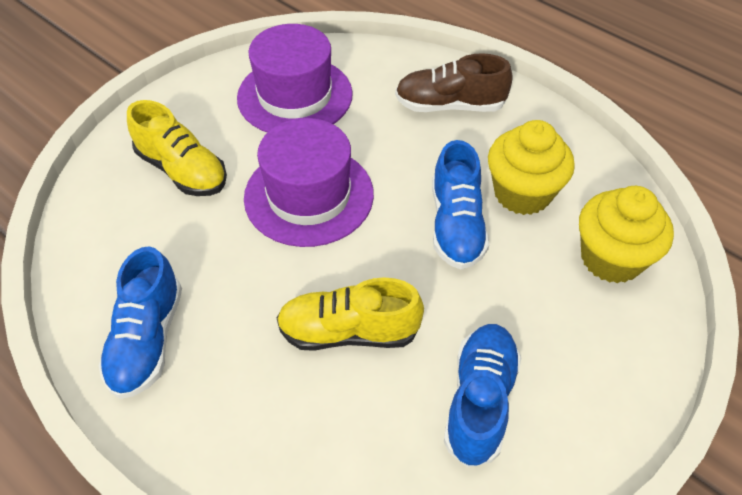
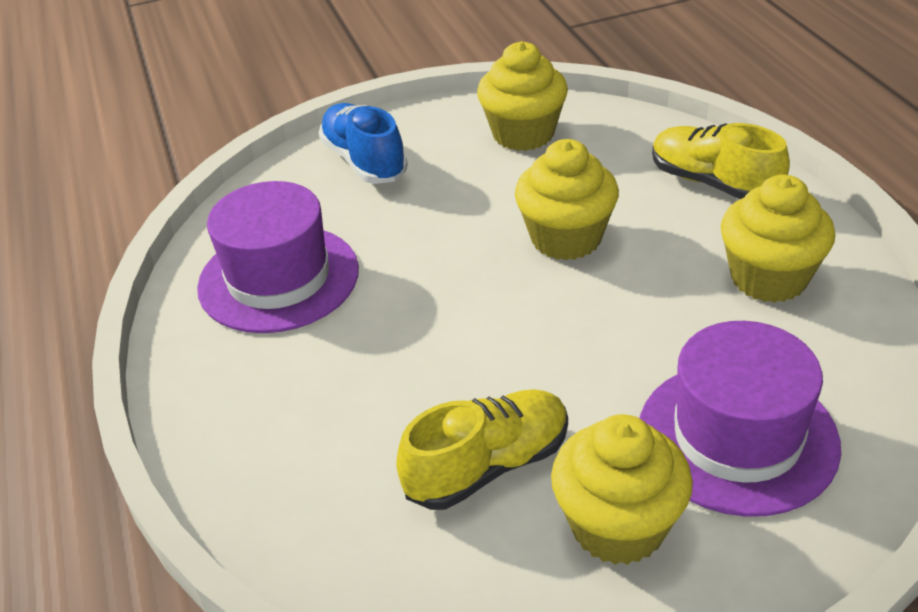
blue shoe: [99,246,182,399] [432,140,489,269] [444,324,521,467] = 3 -> [319,103,408,184] = 1
brown shoe: [395,53,513,112] = 1 -> none = 0
yellow cupcake: [488,120,575,215] [579,186,674,283] = 2 -> [477,41,568,151] [515,139,619,260] [551,414,693,565] [721,175,835,303] = 4

